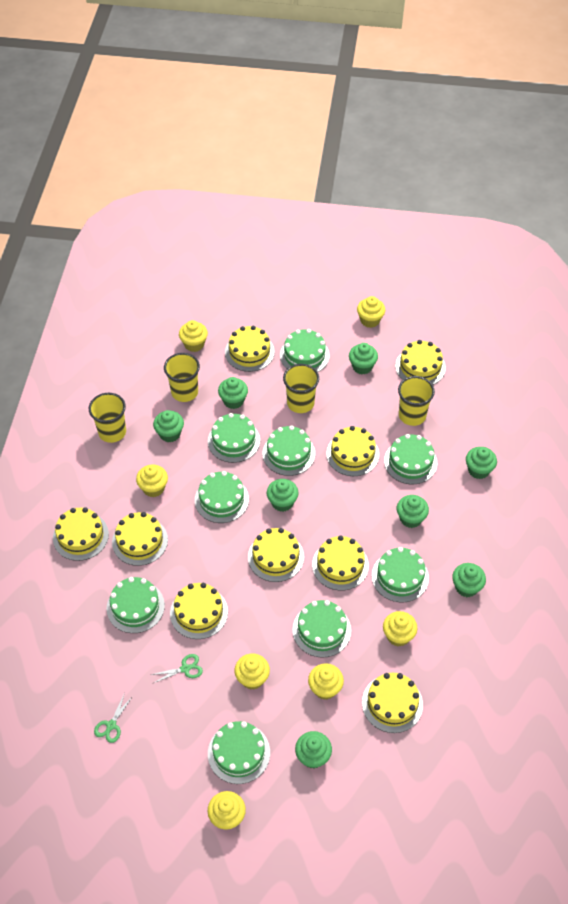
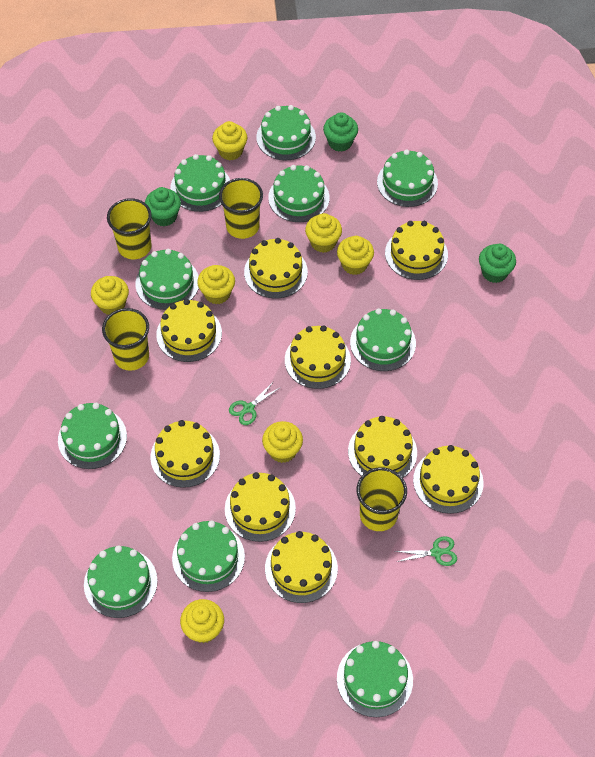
green cake: [107,577,165,633] [195,471,249,523] [208,413,260,463] [208,721,270,784] [263,425,315,476] [280,329,330,372] [293,600,351,658] [372,547,429,603] [384,434,437,484] = 9 -> [58,403,127,469] [84,545,158,618] [135,249,199,310] [170,154,230,212] [172,521,245,592] [256,105,316,160] [268,165,330,222] [337,641,413,717] [350,308,416,371] [377,149,438,207] = 10
green cupcake: [153,410,184,442] [218,377,248,409] [267,479,298,512] [295,731,332,768] [349,343,378,375] [397,495,429,528] [452,563,486,597] [466,447,497,479] = 8 -> [145,187,181,226] [323,112,358,152] [479,244,516,283] = 3

